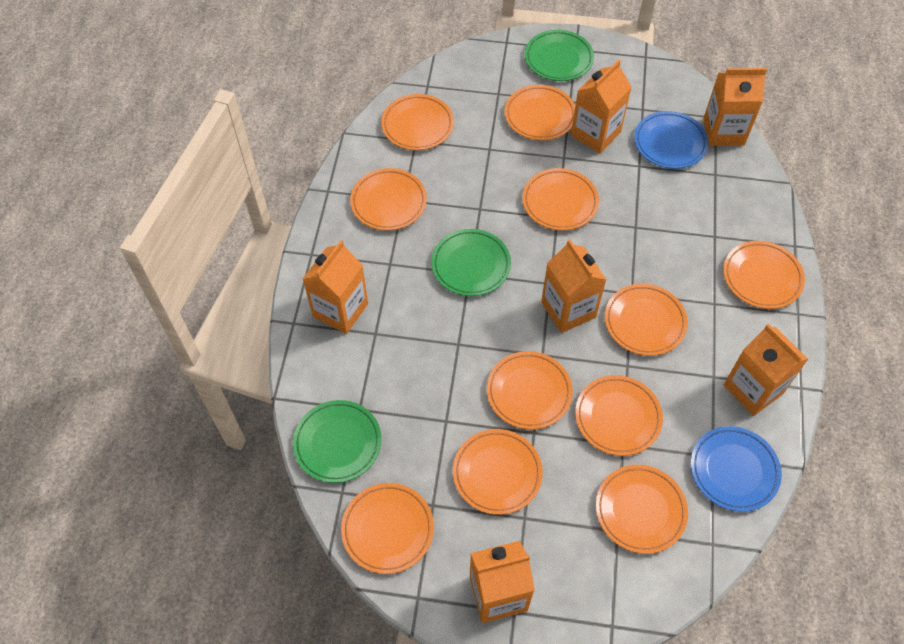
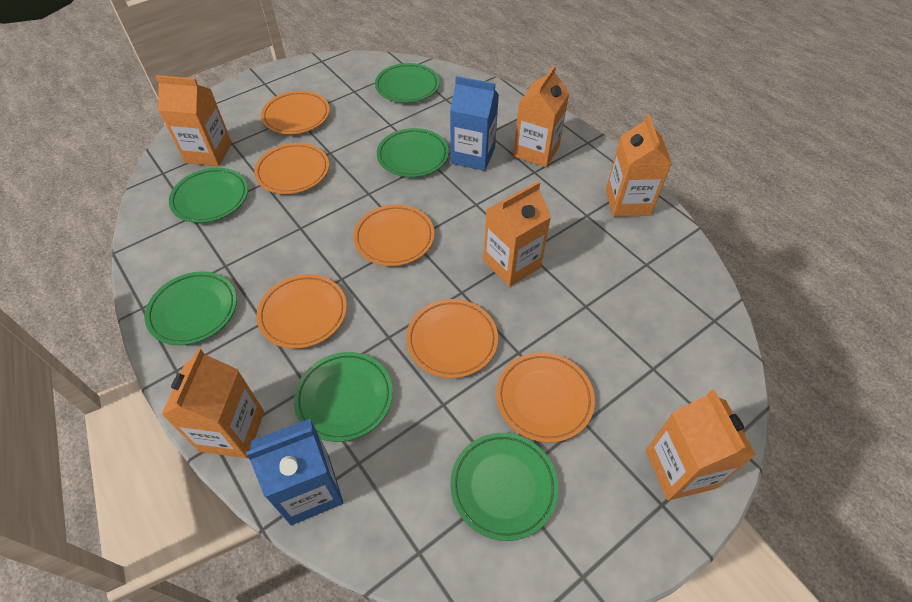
blue carton: none = 0 -> [246,418,343,525] [450,76,499,171] = 2
blue plate: [634,111,708,169] [691,426,782,512] = 2 -> none = 0
green plate: [293,400,382,483] [431,229,511,296] [525,30,594,81] = 3 -> [145,272,237,345] [169,168,248,223] [294,352,393,442] [375,63,439,103] [377,128,449,177] [450,433,559,541] = 6
orange plate: [341,483,434,574] [350,168,427,231] [381,94,454,150] [453,429,543,515] [487,351,573,429] [505,85,575,140] [522,168,599,230] [575,375,663,456] [596,465,688,554] [605,284,688,356] [723,241,805,309] = 11 -> [254,143,329,194] [257,274,347,349] [261,91,330,134] [353,205,435,266] [406,299,498,378] [496,352,595,443] = 6

